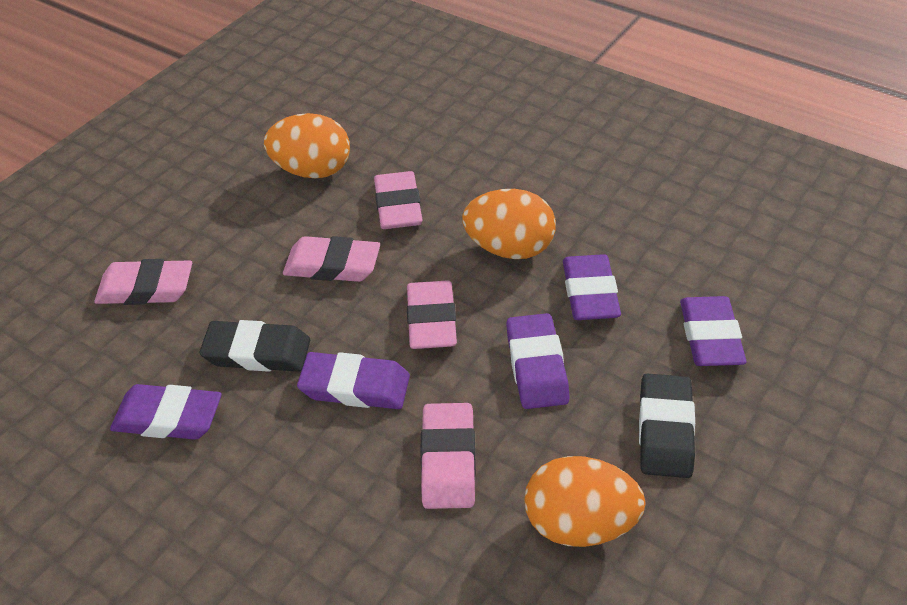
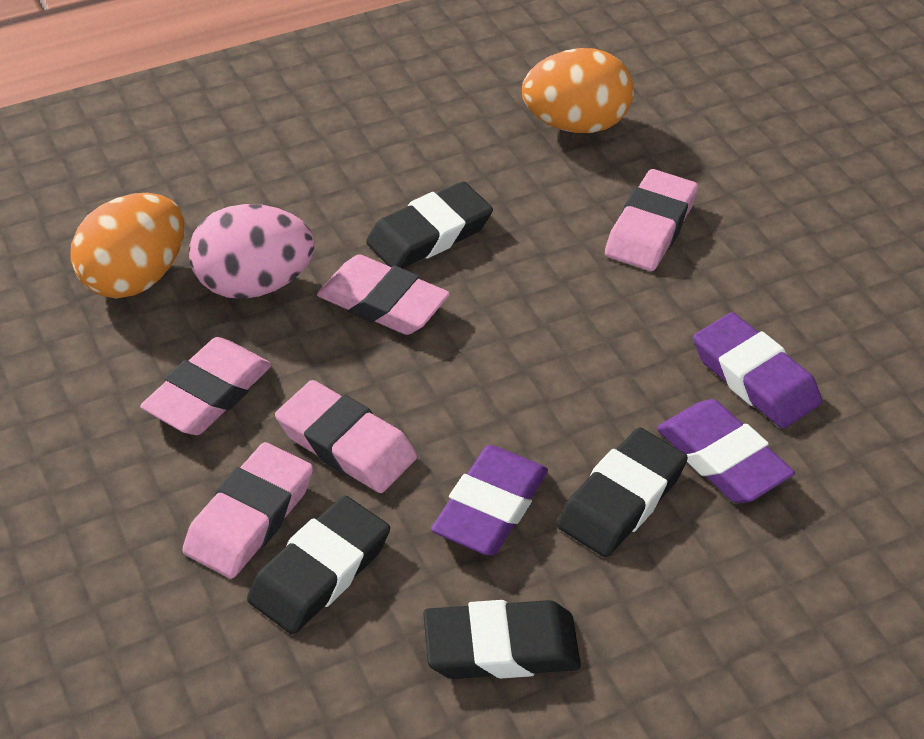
black eraser: [199,320,310,372] [639,374,695,478] = 2 -> [247,495,390,634] [366,182,493,268] [423,600,581,679] [557,427,688,557] = 4
orange egg: [264,113,350,178] [462,189,556,259] [524,456,646,547] = 3 -> [70,193,184,298] [522,48,634,133] = 2
pink egg: none = 0 -> [189,204,315,299] = 1
purple eraser: [110,384,222,440] [297,352,410,409] [506,313,570,409] [563,254,621,320] [680,296,747,366] = 5 -> [431,445,548,555] [657,399,795,503] [693,312,822,428] = 3

